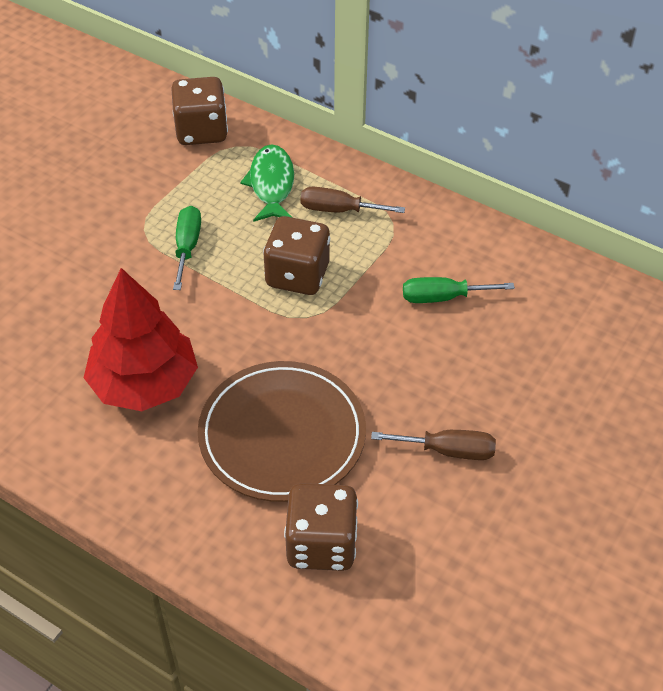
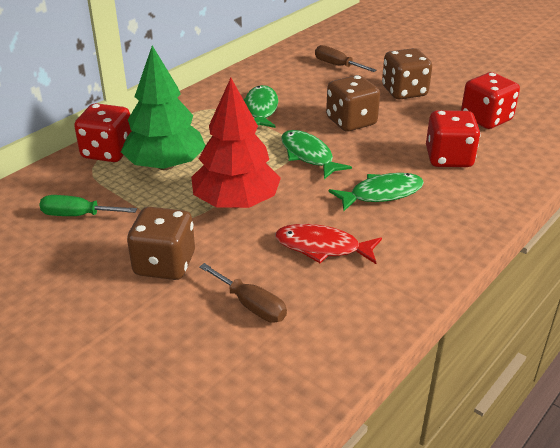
brown plate: [198,361,366,502] = 1 -> none = 0
green fish: [240,144,294,222] = 1 -> [244,85,278,128] [281,130,352,179] [329,173,424,211] = 3
green screwdriver: [173,206,201,290] [403,277,515,303] = 2 -> [39,195,137,216] = 1
green tree: none = 0 -> [121,45,206,170] = 1
red dice: none = 0 -> [74,103,132,162] [426,110,481,167] [461,72,520,129] = 3
red fish: none = 0 -> [275,224,382,264] = 1

